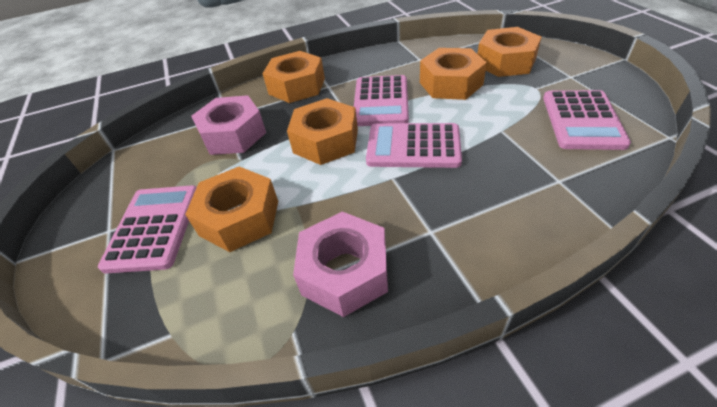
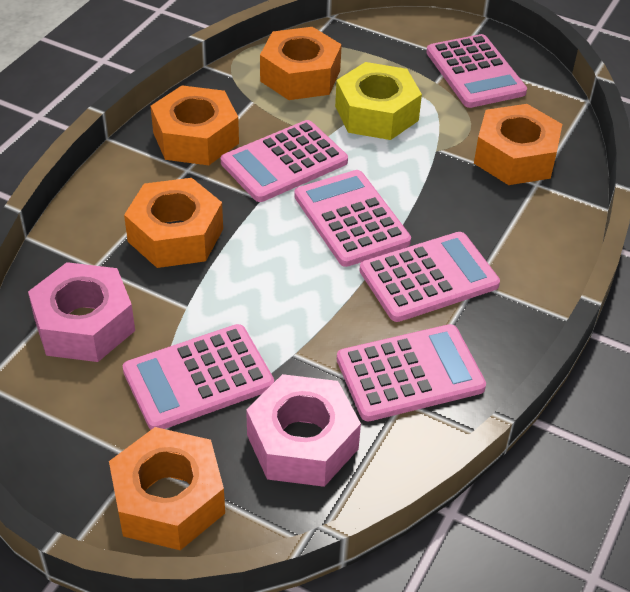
pink calculator: [98,186,197,273] [354,75,409,126] [366,123,462,168] [543,90,631,150] = 4 -> [123,324,274,430] [221,120,348,202] [294,170,411,267] [337,324,486,421] [359,232,500,322] [426,34,527,108] = 6
yellow nut: none = 0 -> [335,62,422,140] = 1

